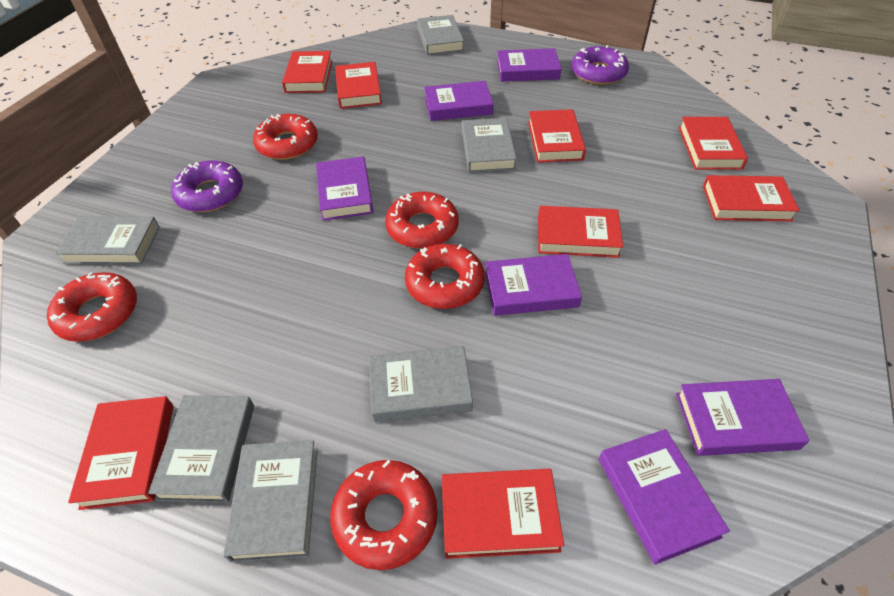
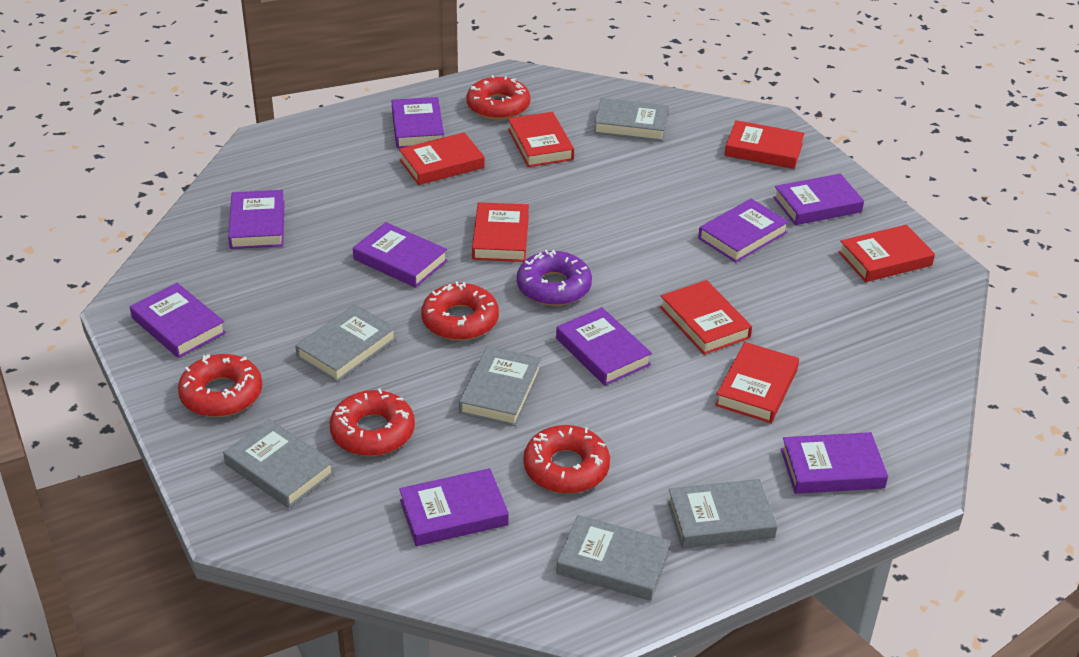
purple book: [316,156,373,221] [424,81,494,121] [485,254,582,316] [497,48,561,82] [599,429,730,565] [676,379,809,456] = 6 -> [130,283,226,358] [228,190,285,249] [353,222,448,288] [392,97,444,148] [399,468,509,546] [556,307,652,386] [698,199,789,262] [773,174,864,225] [781,432,888,494] = 9
purple donut: [171,160,243,212] [572,45,629,85] = 2 -> [517,250,592,306] = 1
red book: [68,396,174,510] [282,51,333,93] [335,62,382,109] [442,469,564,559] [528,109,586,162] [538,206,623,258] [679,117,748,170] [703,175,800,222] = 8 -> [399,132,485,185] [472,202,529,262] [508,112,574,167] [660,280,752,355] [715,342,799,423] [725,120,805,169] [838,225,935,282] = 7

